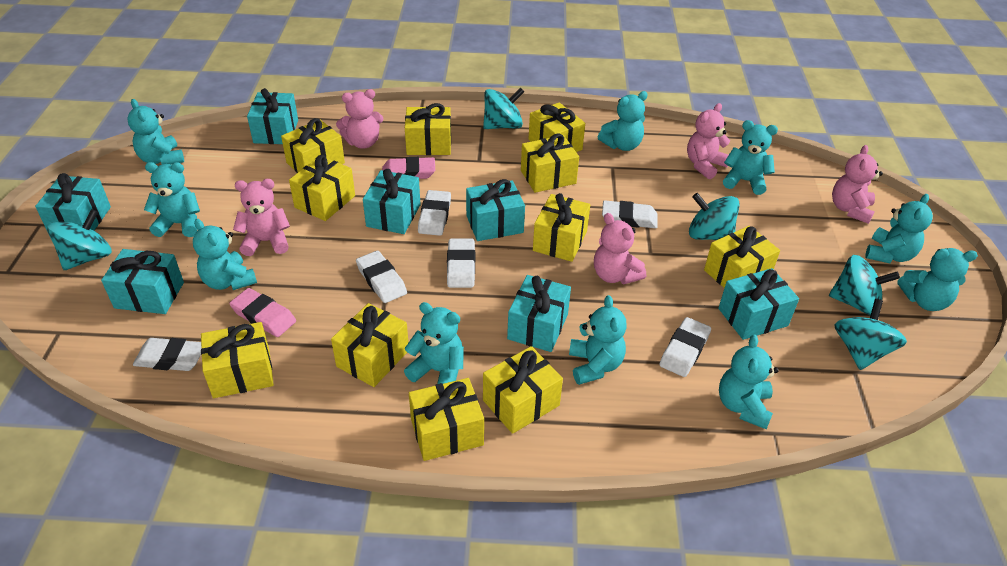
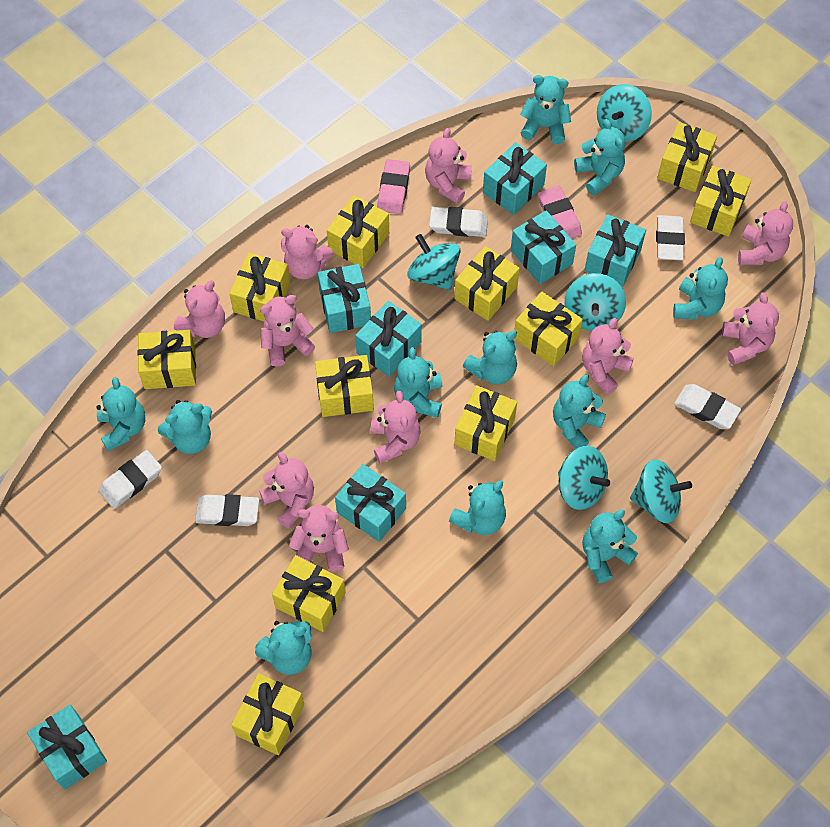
pink teddy bear: [233,179,290,256] [336,89,383,149] [594,213,646,284] [687,103,730,179] [832,145,883,224] = 5 -> [174,280,225,338] [259,452,314,529] [260,295,315,367] [281,225,333,280] [289,505,349,571] [371,391,420,463] [425,128,472,204] [582,318,634,395] [722,292,779,365] [738,201,793,265] = 10
turquoise teddy bear: [127,99,184,164] [144,162,200,237] [193,219,257,290] [404,302,464,384] [569,295,627,385] [598,91,648,151] [719,335,779,429] [723,120,778,195] [865,194,933,263] [897,248,978,311] = 10 -> [97,377,145,451] [158,400,212,454] [255,621,312,675] [394,347,442,418] [449,481,506,535] [463,331,517,384] [520,75,571,144] [553,375,606,449] [574,119,625,196] [582,510,638,583] [673,257,728,320] = 11
white eraser: [133,338,201,371] [356,251,407,303] [418,190,451,236] [447,238,475,288] [602,200,658,228] [659,317,711,377] = 6 -> [99,450,162,509] [195,494,259,526] [429,207,488,237] [656,215,685,260] [674,384,741,429] = 5

